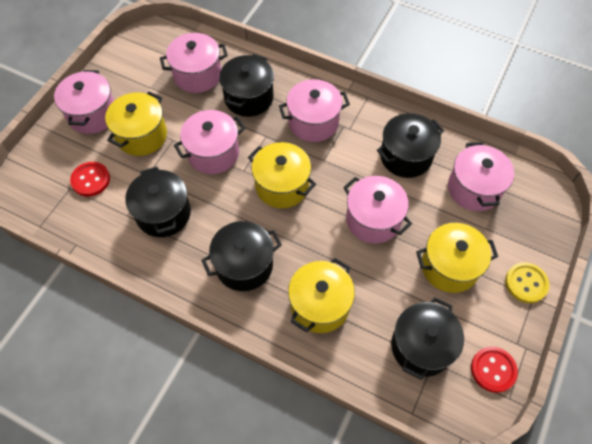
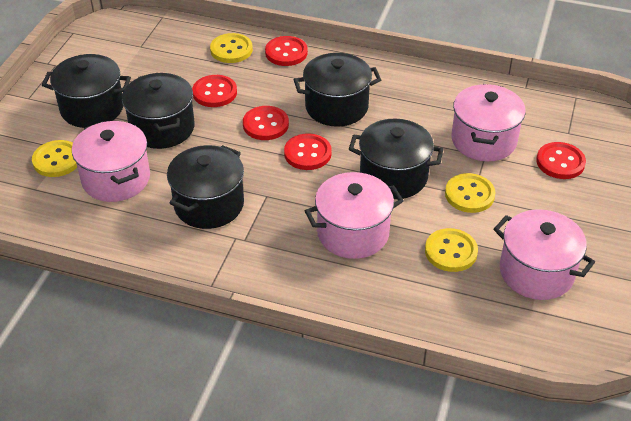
pink pot: [54,70,114,134] [160,33,228,93] [174,110,245,174] [279,79,350,142] [343,176,412,244] [448,142,514,211] = 6 -> [72,121,150,202] [305,172,404,259] [451,84,526,161] [494,210,595,300] = 4
red button: [70,162,110,197] [471,347,518,393] = 2 -> [192,75,237,107] [243,106,289,140] [265,36,308,66] [284,133,332,170] [536,142,586,179] = 5
yellow button: [505,262,549,303] = 1 -> [32,140,77,177] [210,33,253,63] [425,228,478,272] [445,173,495,213] = 4
yellow pot: [105,91,167,156] [248,142,316,208] [288,258,355,333] [416,223,498,293] = 4 -> none = 0

